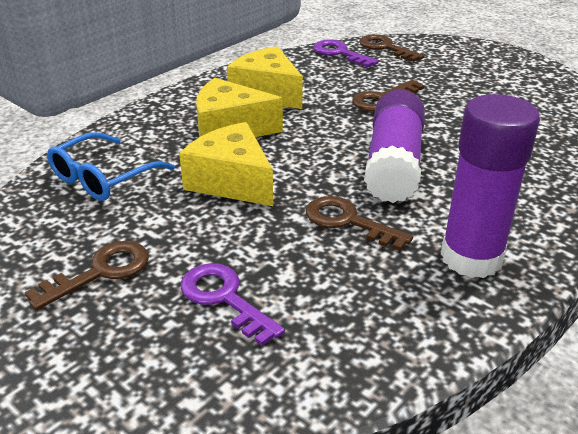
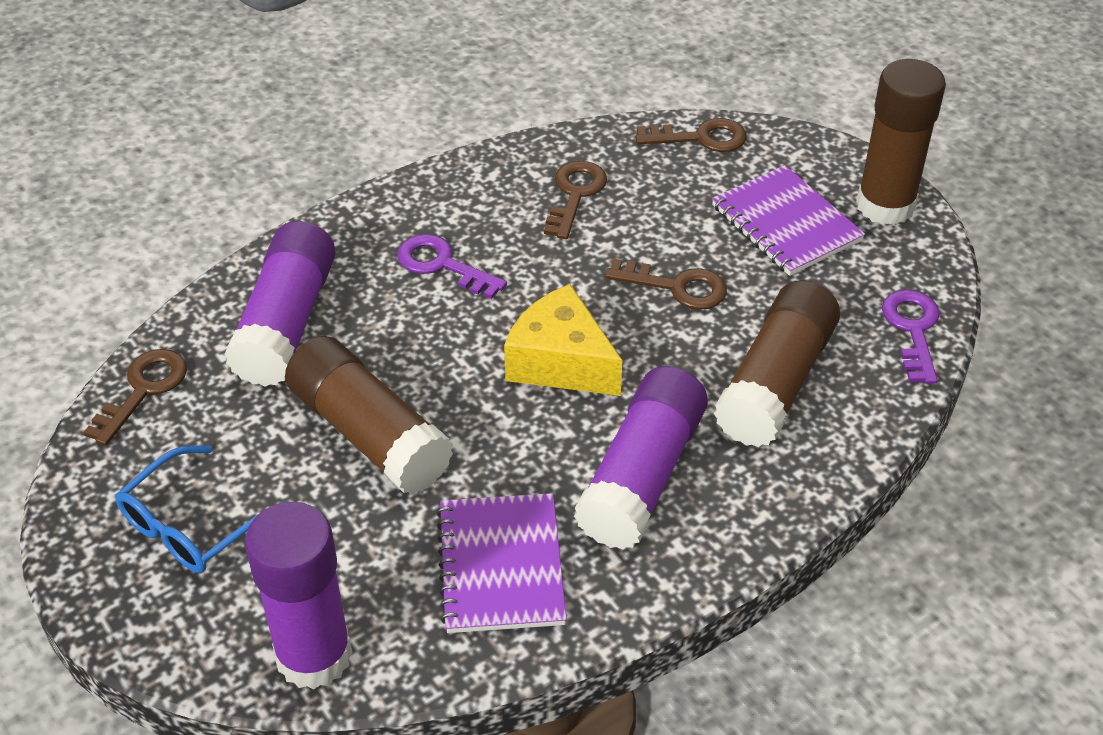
brown glue stick: none = 0 -> [285,336,453,494] [714,280,840,447] [856,59,946,225] = 3
purple glue stick: [364,90,425,203] [441,94,540,278] = 2 -> [224,221,335,387] [245,502,352,690] [574,366,708,550] = 3
purple notebook: none = 0 -> [437,493,567,633] [712,165,865,276] = 2
yellow cheese: [179,122,273,206] [196,78,283,137] [227,46,303,109] = 3 -> [504,284,623,396] = 1

